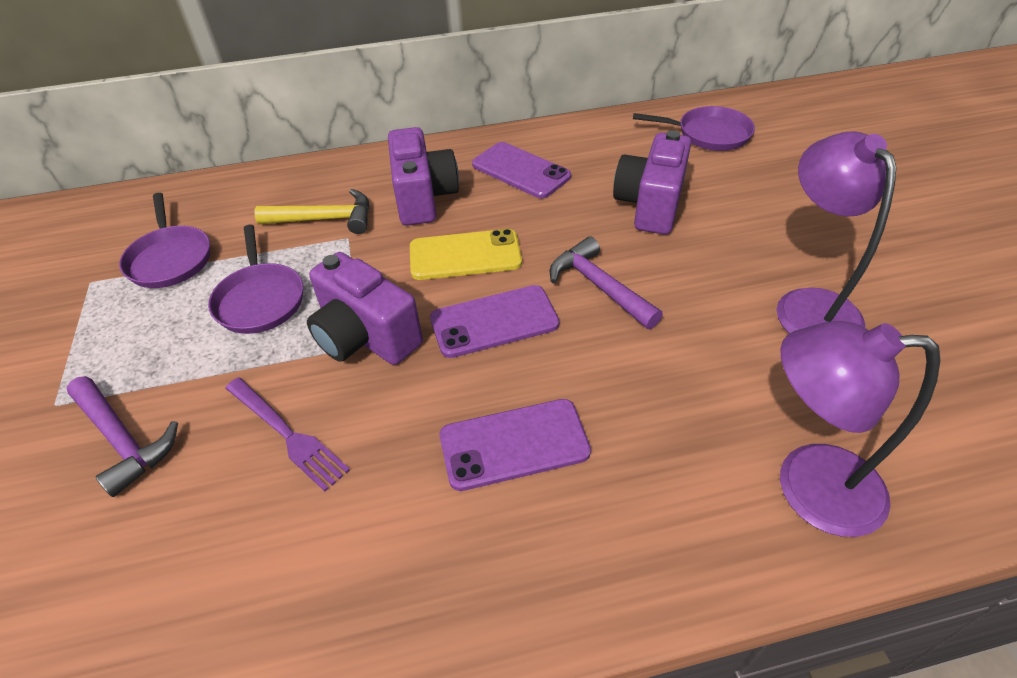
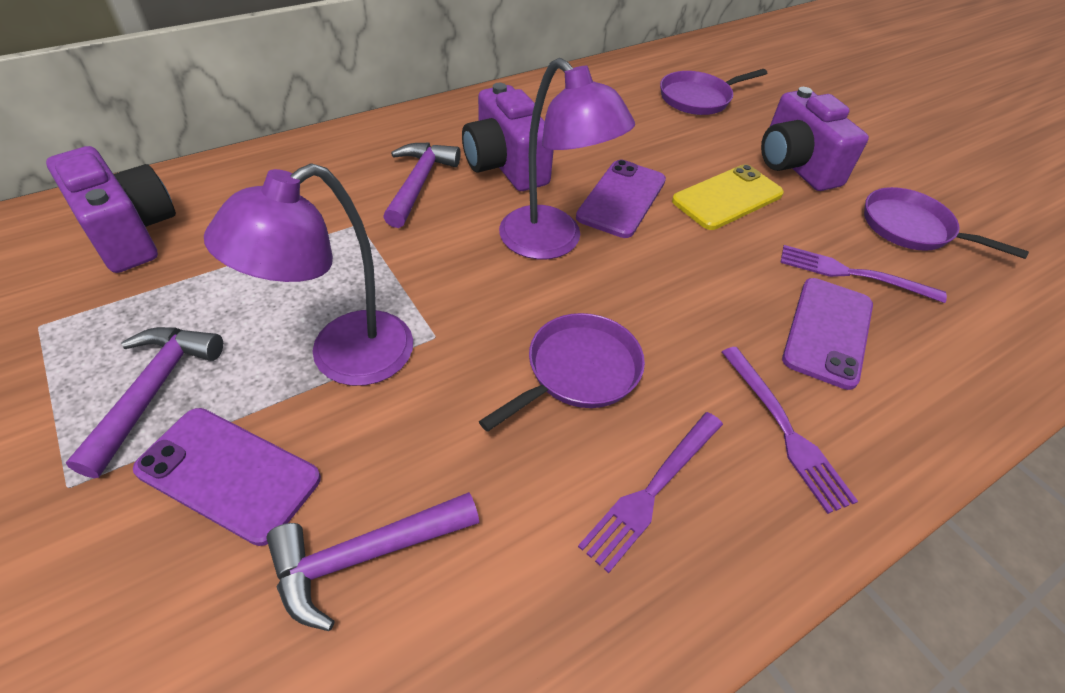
purple fork: [225,378,350,492] = 1 -> [578,412,723,573] [722,347,858,514] [780,245,947,303] = 3
purple hammer: [67,376,178,497] [550,236,663,329] = 2 -> [66,327,223,479] [266,492,479,631] [383,143,461,228] = 3
yellow hammer: [255,189,369,234] = 1 -> none = 0

